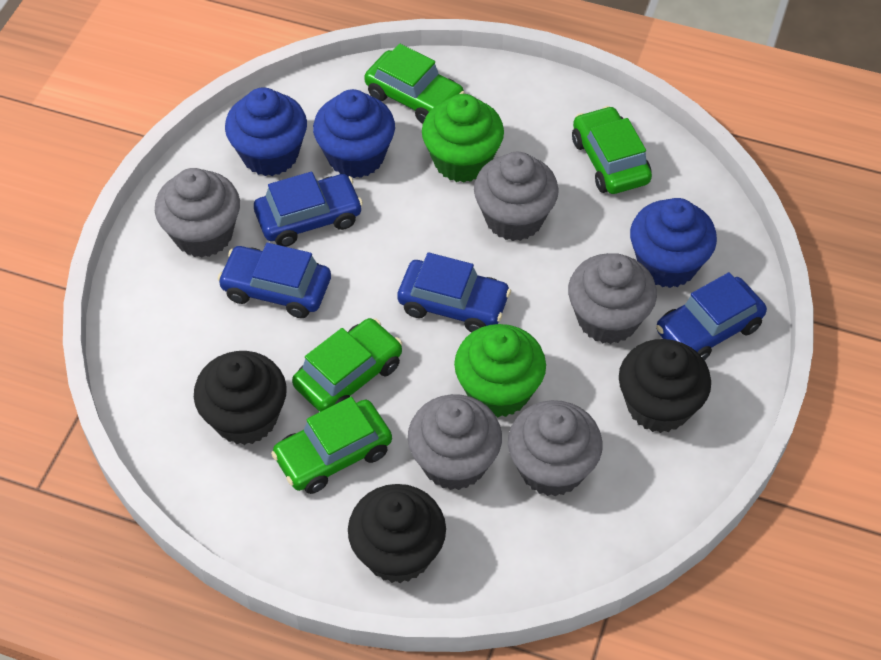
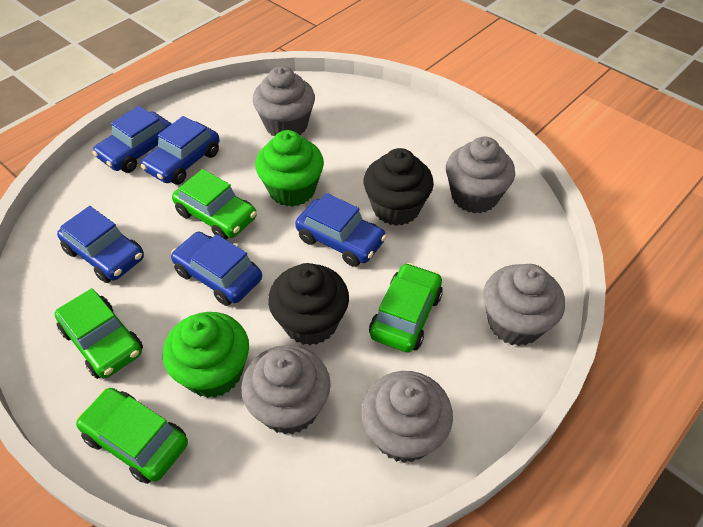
black cupcake: [194,351,287,445] [348,484,446,583] [619,339,711,433] = 3 -> [268,263,349,345] [364,148,434,226] = 2
blue car: [217,243,331,318] [254,172,363,247] [397,252,511,332] [656,272,767,360] = 4 -> [57,206,144,283] [92,106,171,173] [141,116,220,185] [171,232,262,306] [295,193,387,267] = 5
blue cupcake: [225,88,307,176] [313,89,395,178] [630,198,717,288] = 3 -> none = 0

